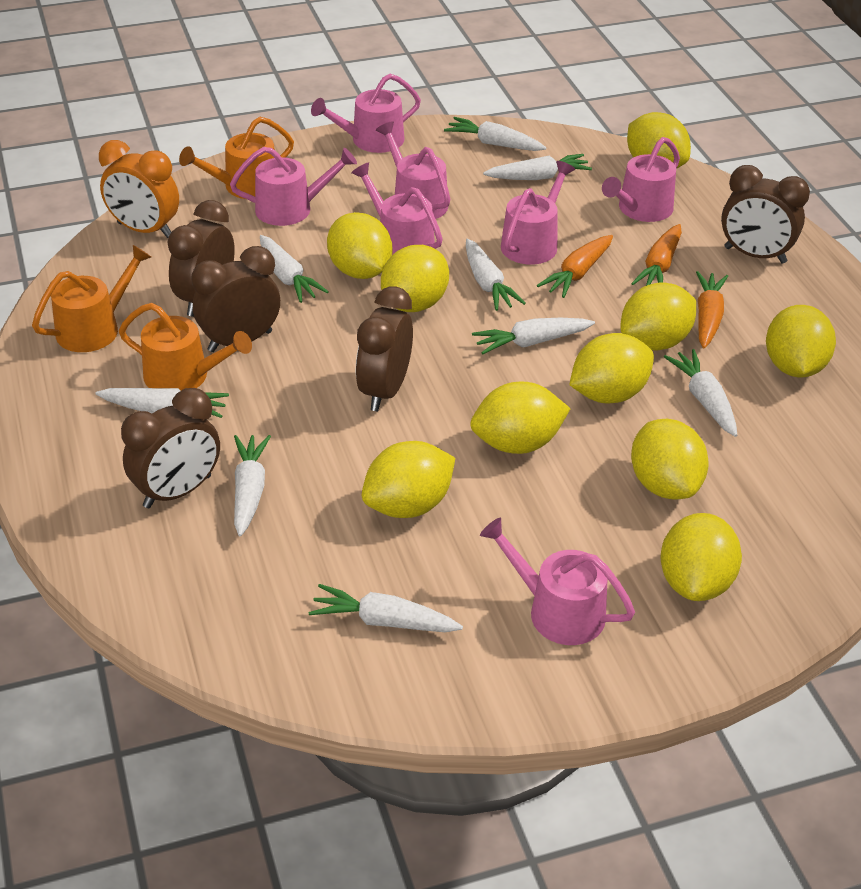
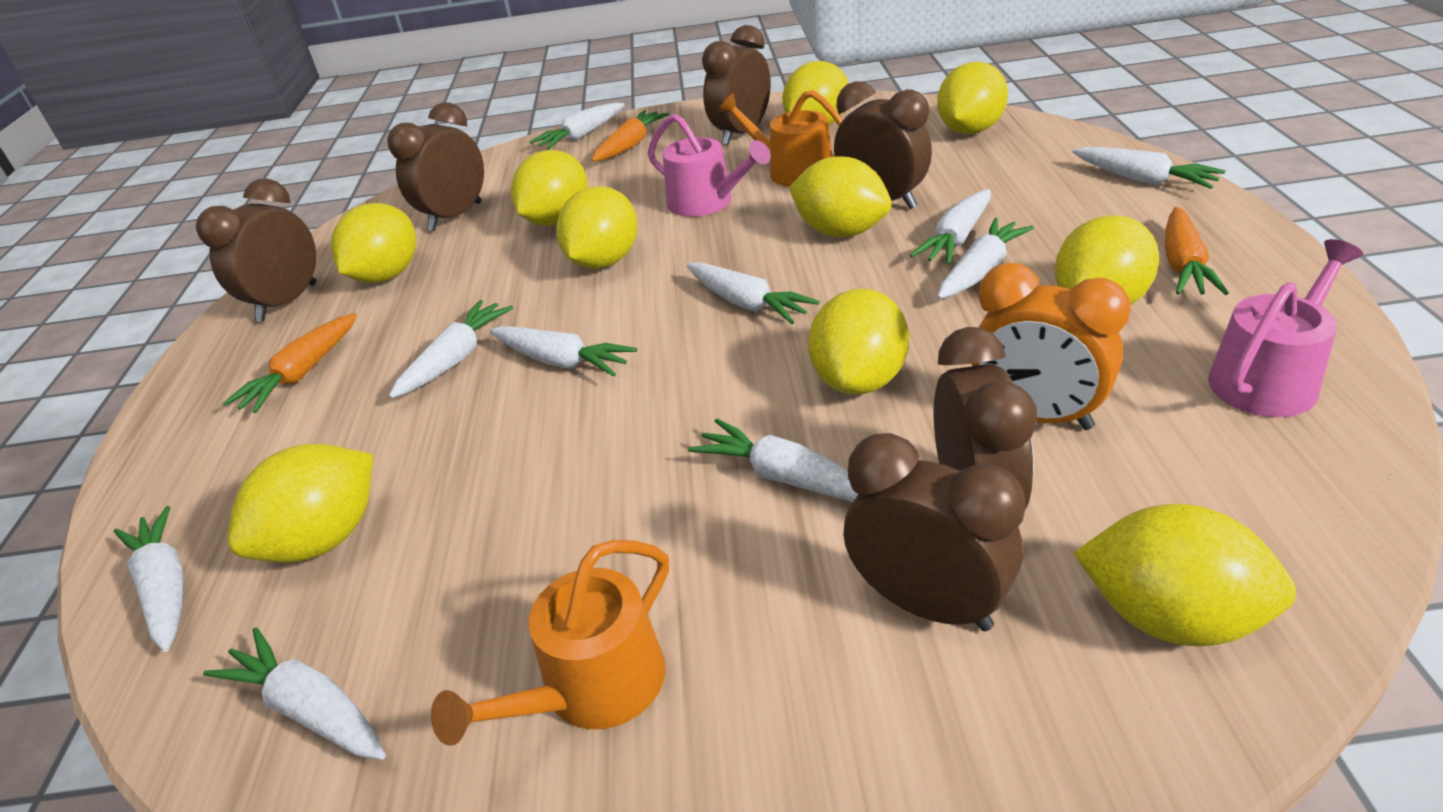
brown clock: [121,388,220,508] [167,200,235,317] [192,246,280,352] [356,286,413,411] [721,165,810,264] = 5 -> [196,178,316,322] [387,102,484,231] [702,25,771,145] [834,81,932,209] [843,433,1026,631] [934,327,1037,509] = 6
orange watering can: [32,245,151,352] [119,303,252,391] [179,117,294,199] = 3 -> [431,540,669,746] [718,90,843,187] = 2
pink watering can: [230,147,357,226] [311,74,421,153] [351,162,443,255] [376,121,450,219] [480,518,635,645] [501,161,575,265] [602,137,680,222] = 7 -> [648,114,771,217] [1208,239,1363,417] = 2
white carrot: [96,388,229,418] [234,435,271,536] [260,235,329,303] [308,584,463,632] [444,117,546,151] [466,238,526,311] [472,318,595,354] [483,154,592,180] [664,349,737,437] = 9 -> [114,506,184,652] [203,627,386,760] [389,300,513,398] [490,326,637,376] [529,103,625,149] [687,262,819,324] [688,418,858,502] [910,189,991,265] [937,218,1034,299] [1073,147,1225,189] = 10

